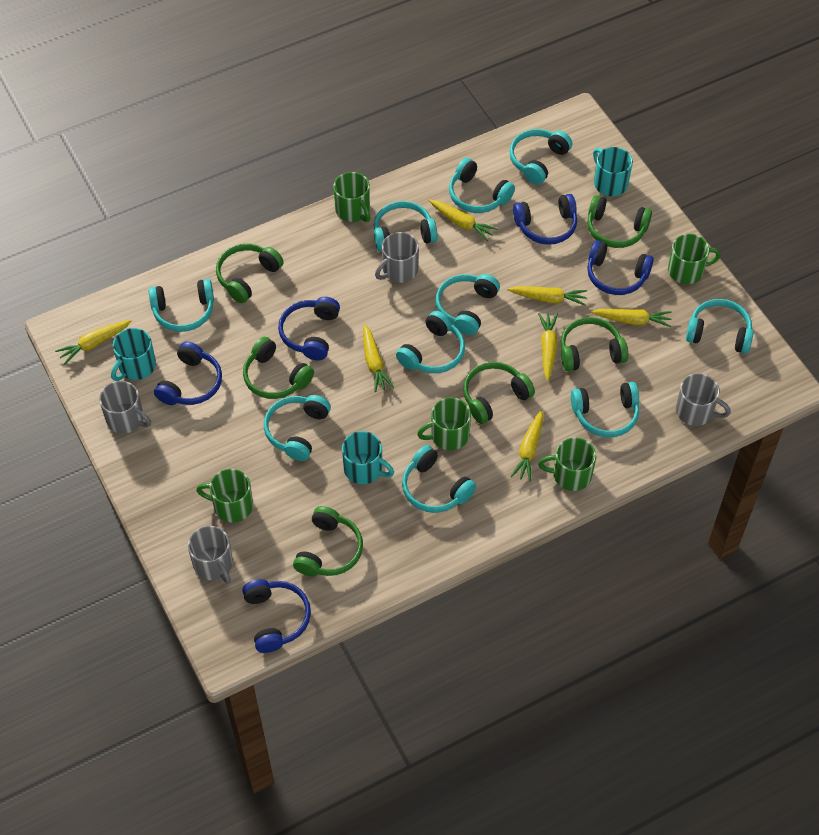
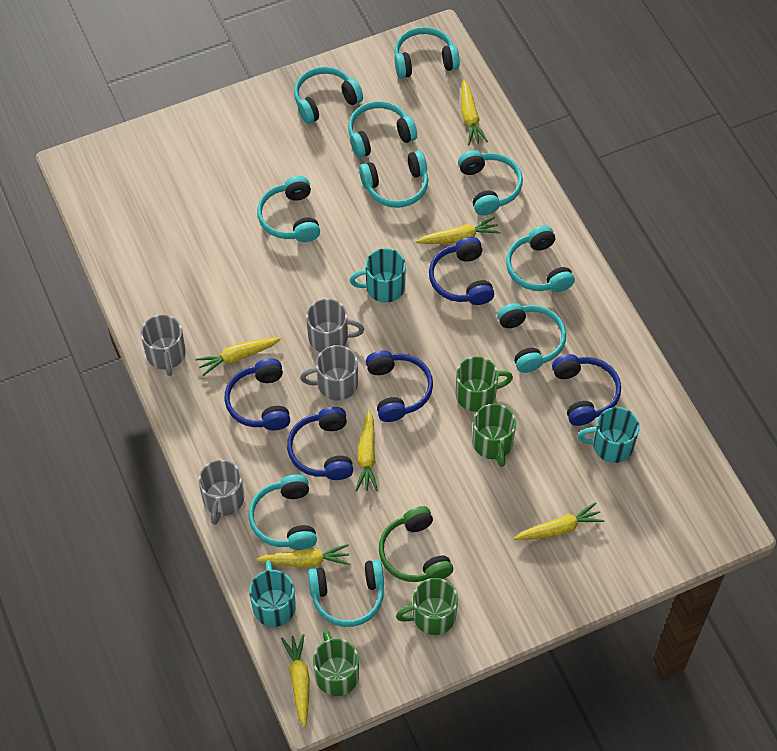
green headphones: [216,244,284,303] [243,337,314,399] [293,506,363,576] [463,362,535,424] [561,317,628,371] [587,195,652,248] = 6 -> [379,506,453,582] = 1
green mug: [196,469,253,523] [333,172,371,222] [417,398,471,450] [538,438,596,491] [668,234,721,284] = 5 -> [313,630,359,696] [396,578,458,635] [456,356,513,412] [472,404,516,467] = 4

